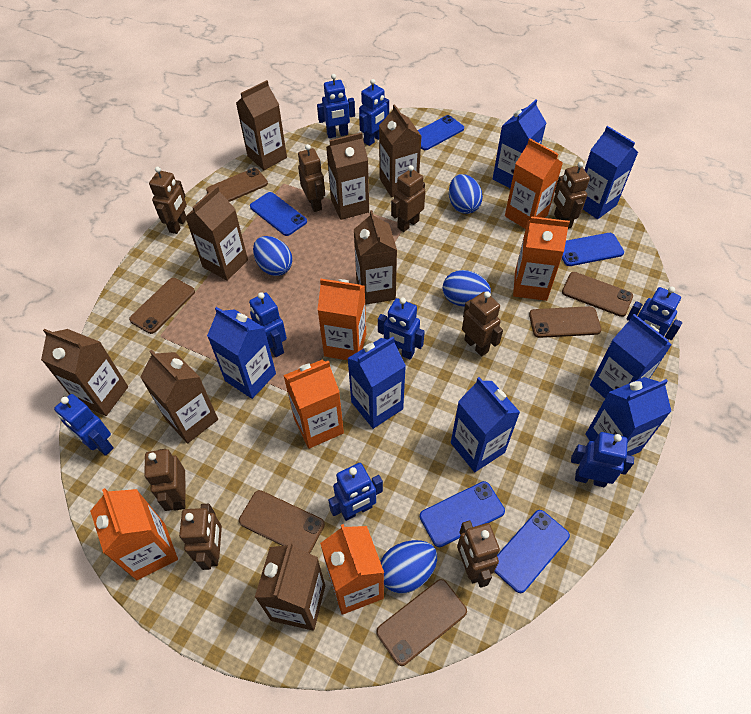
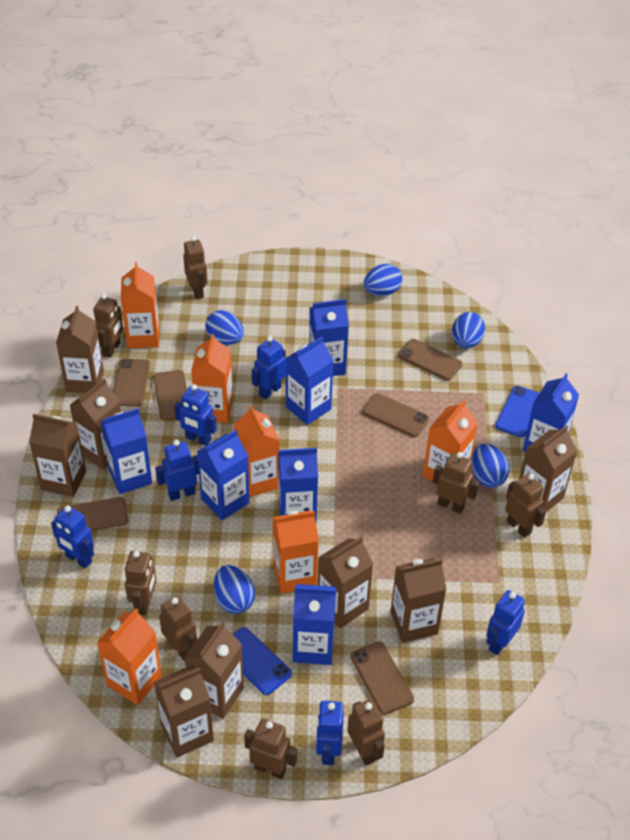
blue egg: [253,236,293,276] [380,540,437,593] [443,270,491,307] [449,174,483,214] = 4 -> [205,310,244,345] [214,565,255,614] [364,264,402,296] [452,312,485,349] [472,443,509,488] = 5
blue phone: [250,192,307,236] [418,115,464,150] [420,481,505,547] [494,510,570,593] [562,233,624,266] = 5 -> [232,627,292,695] [495,386,539,437] = 2
blue robot: [54,394,114,456] [249,292,287,357] [317,74,355,138] [328,463,383,521] [359,79,389,146] [378,297,425,360] [571,432,634,487] [626,286,682,340] = 8 -> [51,505,94,568] [155,440,199,501] [174,384,217,446] [252,336,286,399] [316,701,344,765] [486,590,525,655] = 6

